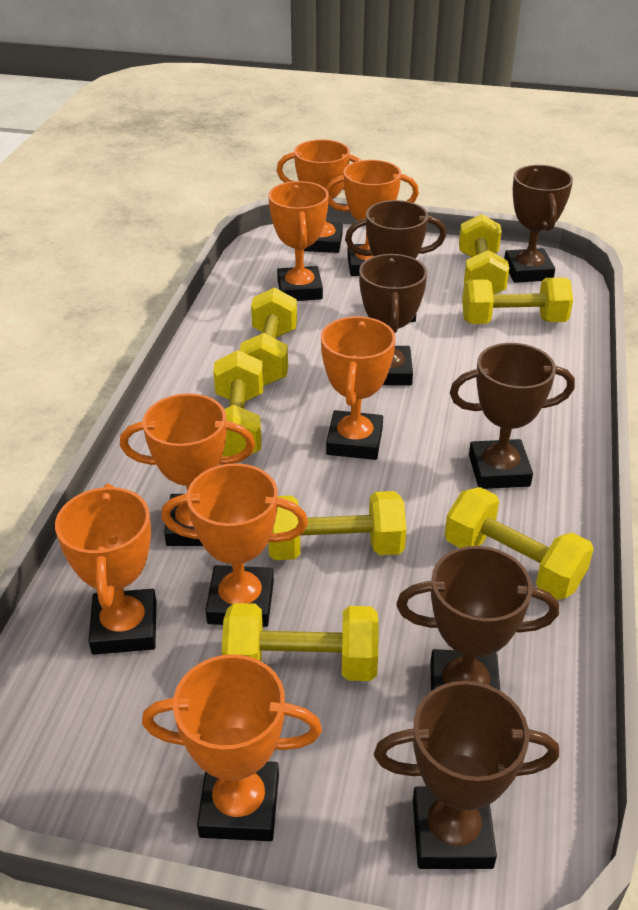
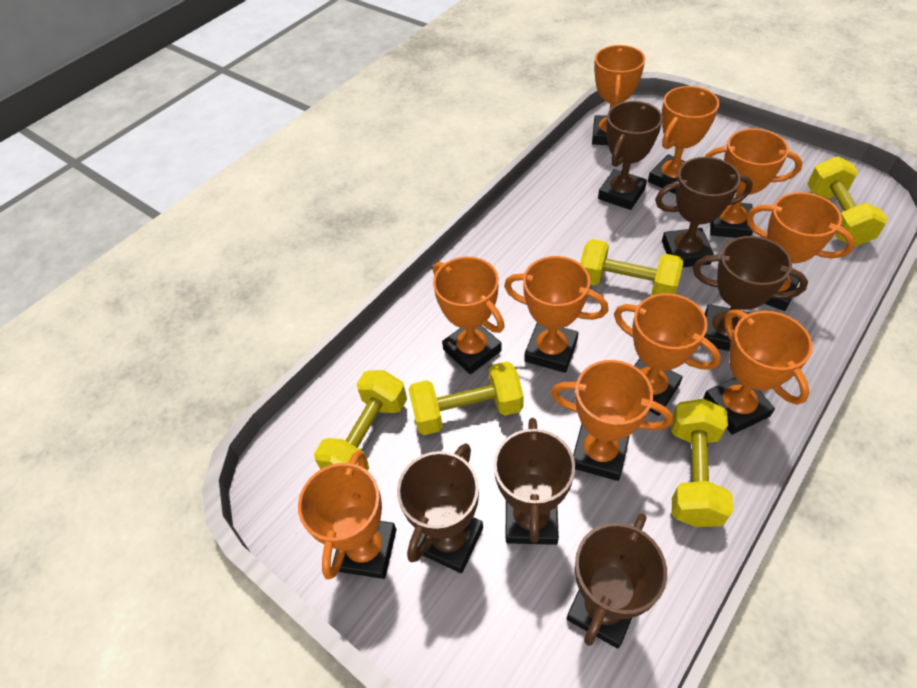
orange trophy: [55,484,157,655] [120,393,255,546] [142,654,322,841] [161,463,308,627] [268,181,329,301] [277,140,362,253] [321,316,395,460] [325,160,419,276] = 8 -> [298,450,396,580] [433,257,505,374] [504,256,608,373] [551,360,673,481] [592,45,645,145] [614,293,721,416] [648,86,719,194] [703,310,813,434] [705,129,803,238] [746,192,855,311] = 10
yellow dumbbell: [213,350,263,457] [222,603,378,681] [239,287,297,386] [268,491,406,560] [445,487,594,600] [459,214,509,294] [462,278,573,324] = 7 -> [314,370,407,471] [409,361,524,435] [580,239,683,295] [671,399,733,527] [807,157,888,246] = 5

